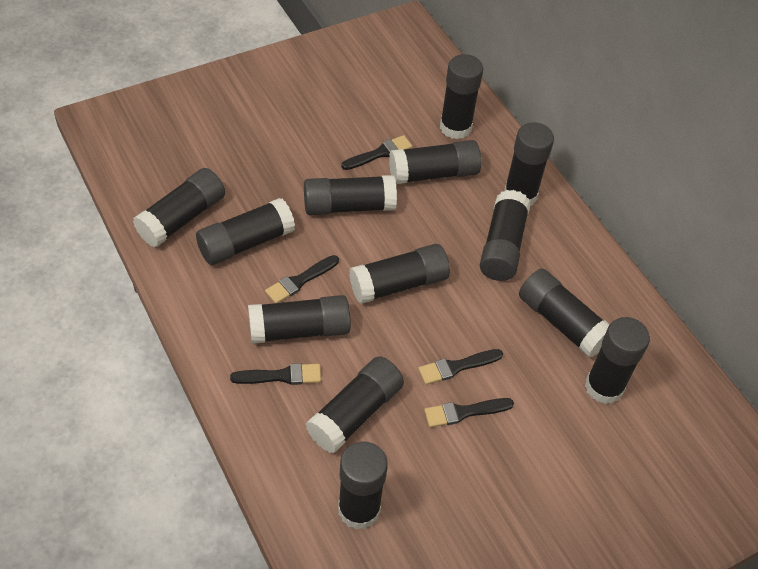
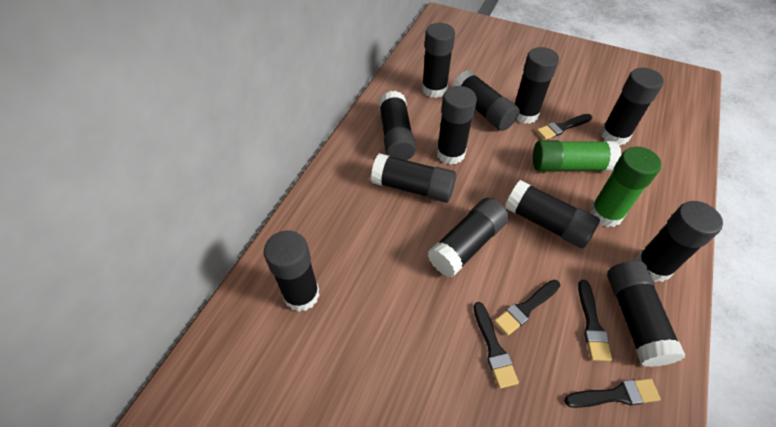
black glue stick: [133,168,225,248] [196,198,295,265] [248,295,351,344] [304,175,397,215] [306,356,404,454] [338,442,388,529] [349,244,450,304] [389,140,481,184] [440,54,483,139] [480,190,531,281] [504,122,554,206] [519,268,610,358] [585,317,650,404] = 13 -> [264,230,320,312] [371,153,456,203] [379,91,416,160] [422,23,455,98] [427,198,509,277] [436,86,477,165] [453,70,520,131] [505,180,600,248] [514,47,559,124] [600,68,664,145] [607,260,686,367] [636,201,723,282] = 12
green glue stick: none = 0 -> [533,140,622,171] [590,147,661,227] = 2

